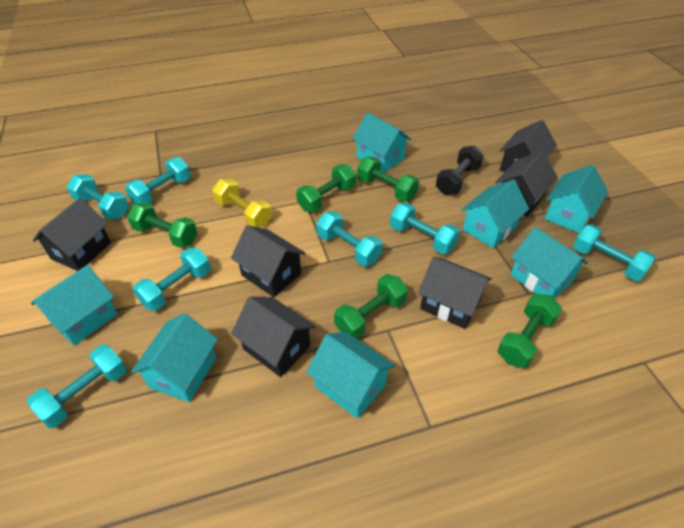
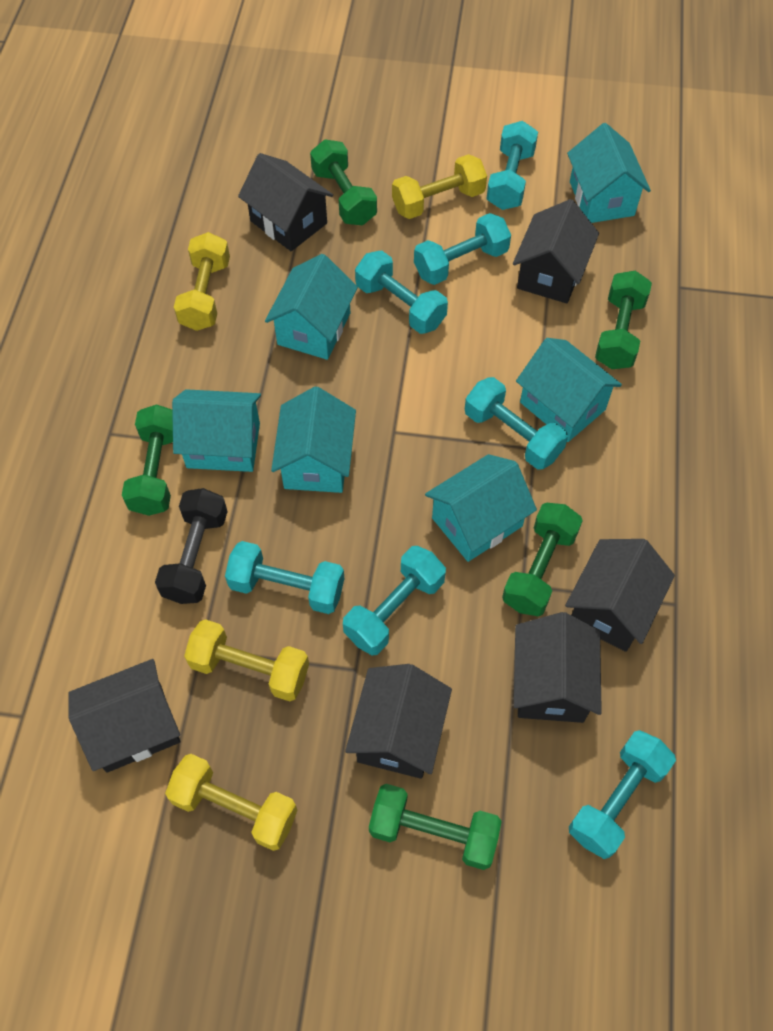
turquoise house: [31,265,118,346] [131,313,218,402] [306,332,395,419] [352,113,411,172] [461,179,529,248] [510,227,588,298] [545,165,608,233] = 7 -> [172,389,261,472] [265,254,358,360] [271,386,356,493] [425,454,537,562] [516,338,622,442] [567,123,651,223] = 6
yellow dumbbell: [212,179,272,228] = 1 -> [165,754,297,851] [174,232,230,331] [184,619,309,701] [392,154,487,219] = 4

